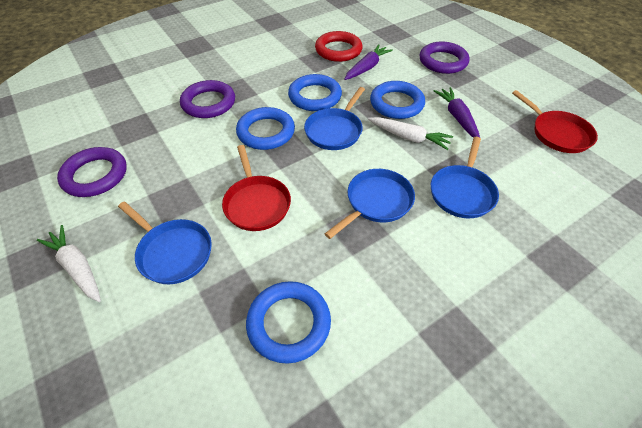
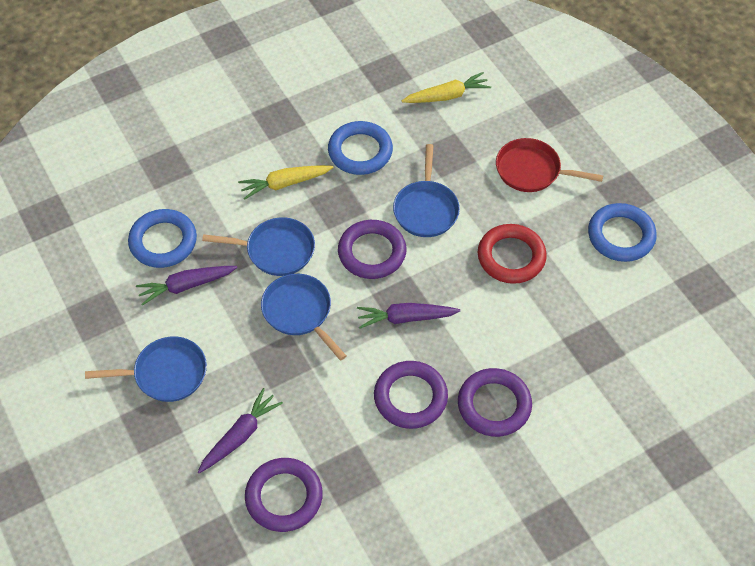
blue ring: [236,107,295,150] [246,281,331,364] [288,74,342,111] [370,81,425,119] = 4 -> [128,209,197,268] [328,121,393,175] [588,203,657,262] = 3
purple carrot: [344,44,393,80] [434,87,480,138] = 2 -> [136,266,237,306] [198,388,283,473] [357,303,461,329] = 3
purple ring: [57,147,127,197] [180,80,235,118] [420,42,469,74] = 3 -> [245,458,323,532] [338,220,407,279] [374,361,448,429] [458,368,532,437] = 4
red pan: [222,145,291,231] [512,90,598,153] = 2 -> [496,138,603,192] = 1
white carrot: [37,225,101,302] [368,117,453,150] = 2 -> none = 0
yellow carrot: none = 0 -> [238,165,334,199] [402,72,491,103] = 2

